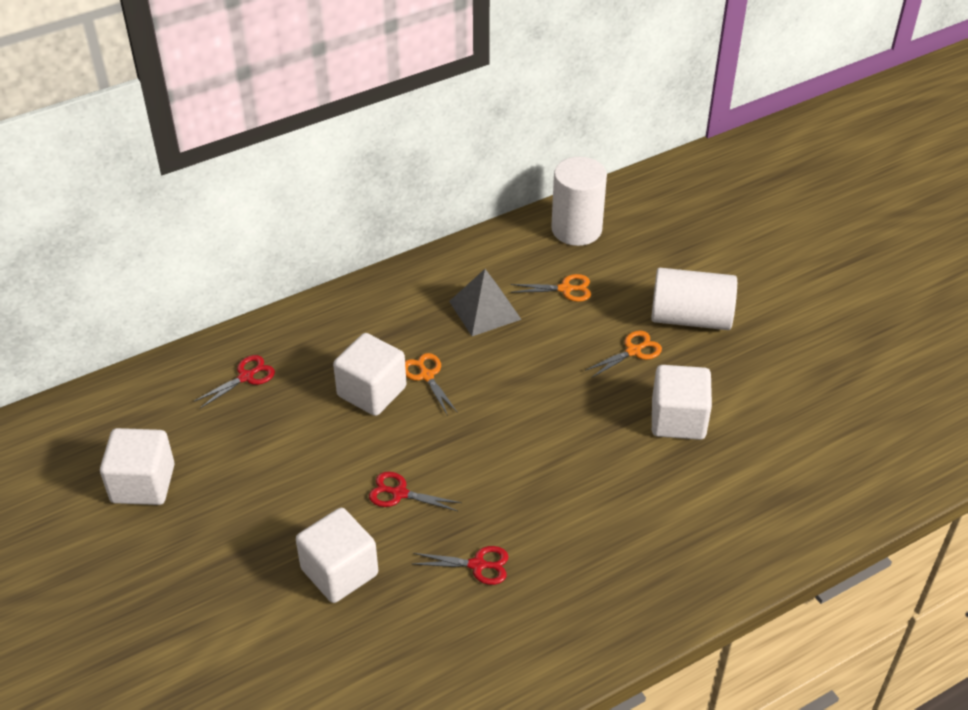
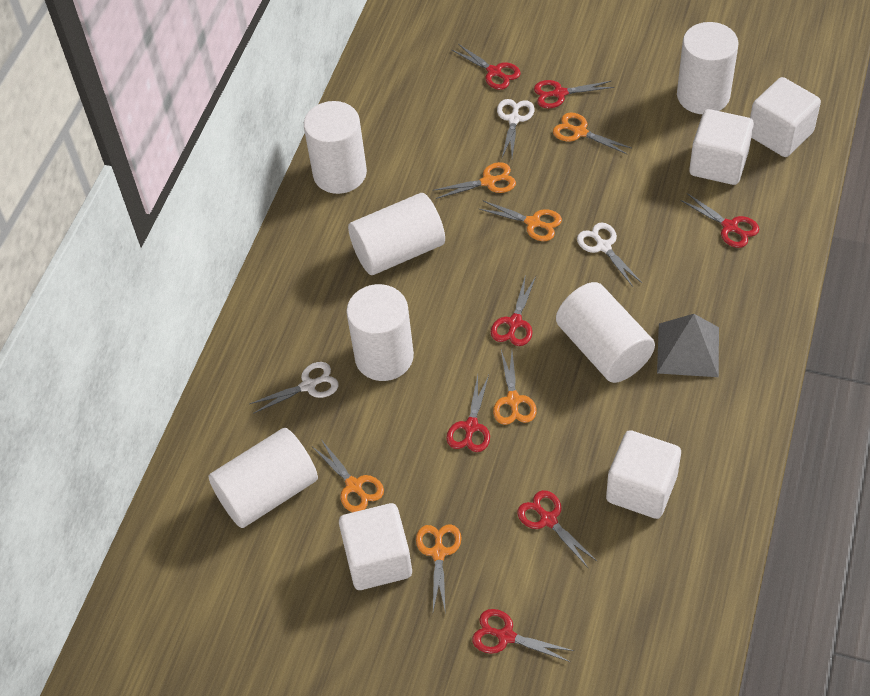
orange scissors: [405,353,458,416] [511,274,591,302] [585,330,662,378] = 3 -> [313,441,384,512] [416,524,462,614] [434,162,516,199] [479,201,562,241] [493,350,537,425] [553,112,632,155] = 6
red scissors: [193,355,275,408] [369,472,462,511] [413,546,509,585] = 3 -> [446,375,490,452] [452,44,521,90] [472,609,574,662] [491,274,536,346] [517,490,598,568] [534,80,614,108] [680,193,759,248] = 7
white cylinder: [551,157,607,246] [651,268,737,330] = 2 -> [208,428,318,528] [304,101,367,194] [346,284,414,381] [348,193,445,275] [556,282,655,383] [677,22,738,114] = 6
white scissors: none = 0 -> [249,362,339,414] [497,99,535,158] [577,223,642,287] = 3

